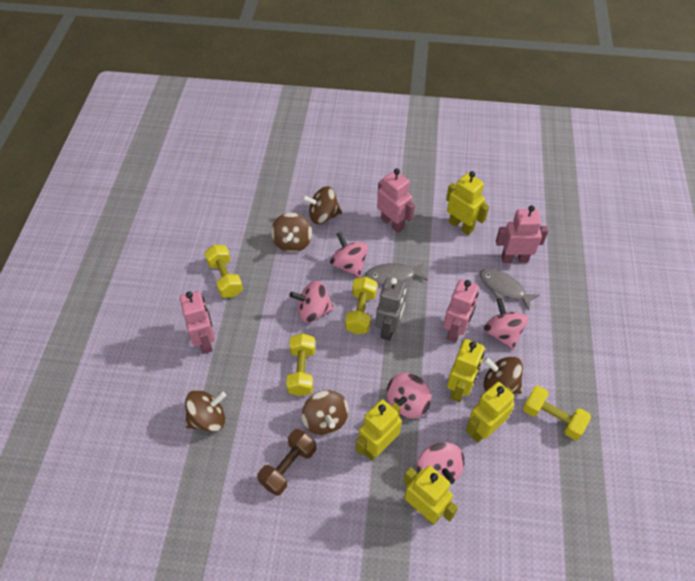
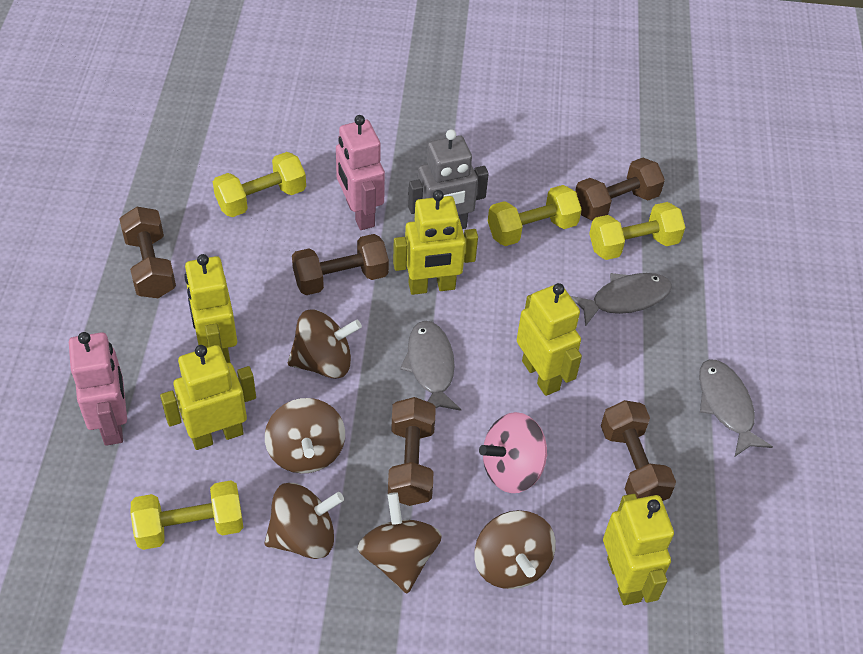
brown dumbbell: [257,429,316,496] = 1 -> [120,207,176,298] [292,234,389,295] [388,397,436,506] [575,158,665,221] [601,400,676,501] = 5
grey fish: [365,262,428,285] [480,268,540,310] = 2 -> [400,321,461,411] [570,273,672,326] [699,359,773,456] = 3
pink robot: [180,291,215,354] [377,169,415,233] [443,279,479,343] [496,205,548,263] = 4 -> [69,332,127,446] [336,115,385,230] = 2
pink spinning top: [289,281,334,323] [330,232,368,278] [387,373,431,419] [417,442,465,485] [484,298,528,350] = 5 -> [479,412,547,493] = 1

